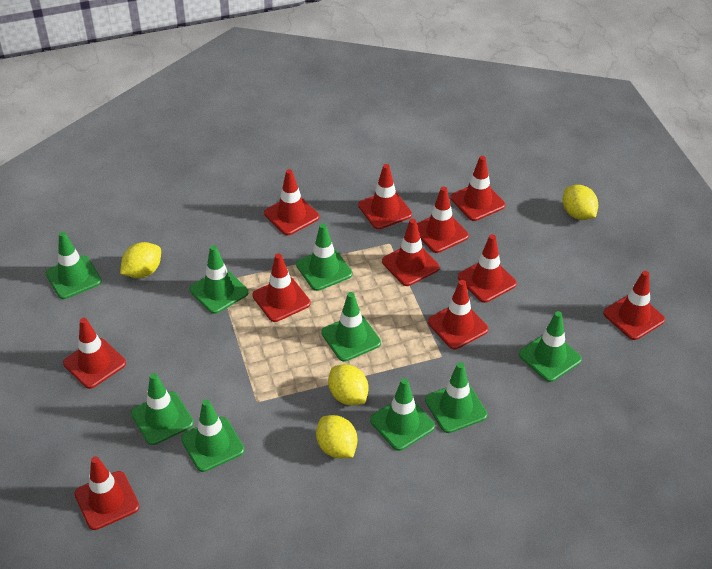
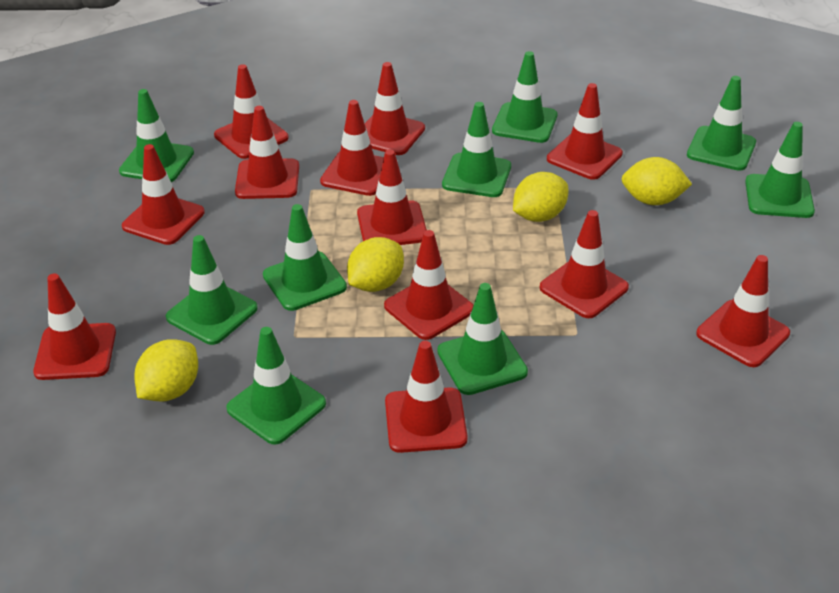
red traffic cone: [63,318,126,389] [74,456,139,530] [252,253,311,322] [264,169,319,235] [358,164,412,229] [382,219,440,286] [417,186,469,253] [428,280,488,349] [451,156,505,221] [458,234,517,303] [603,271,665,340] = 11 -> [33,273,116,380] [122,144,205,245] [214,64,289,159] [235,106,299,199] [320,100,384,196] [357,149,427,245] [365,62,425,155] [384,230,474,340] [385,341,468,453] [540,210,629,318] [547,83,623,180] [696,255,790,367] = 12

